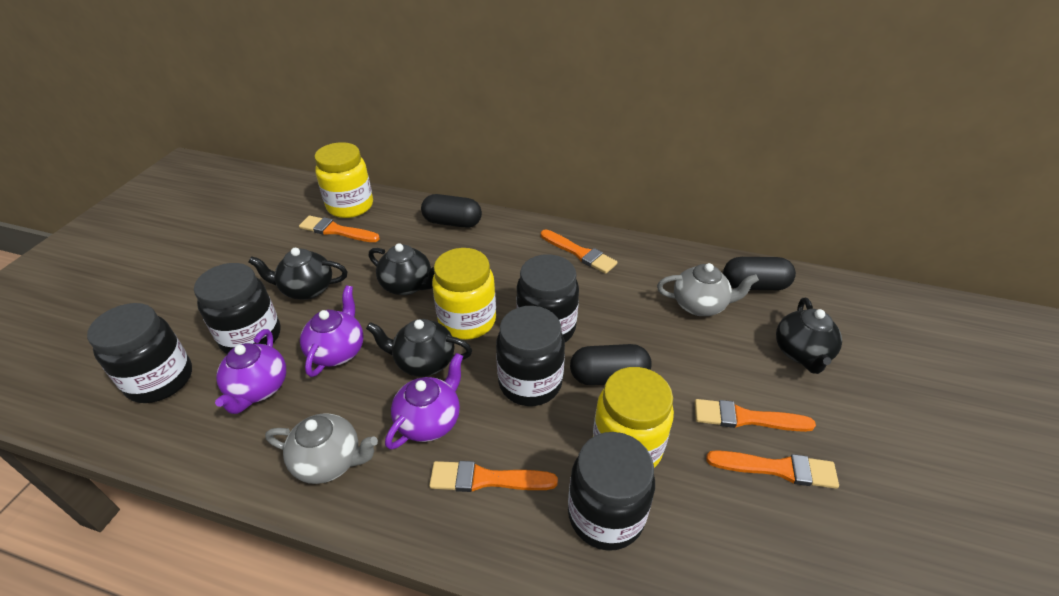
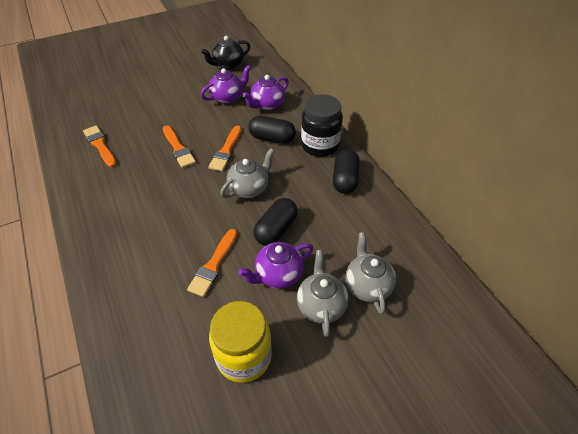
black jar: [87,303,192,403] [194,263,280,354] [496,306,565,406] [516,254,579,342] [568,432,655,551] = 5 -> [301,94,343,157] = 1
black teapot: [248,248,348,300] [366,319,472,377] [369,243,434,295] [776,298,842,374] = 4 -> [201,36,250,70] = 1
grey teapot: [265,413,378,484] [657,263,759,316] = 2 -> [220,148,275,198] [297,250,348,337] [345,232,396,314] = 3
orange brush: [299,216,380,242] [429,461,558,492] [541,230,617,274] [695,399,816,432] [706,450,839,489] = 5 -> [83,125,117,167] [163,125,196,168] [187,229,237,297] [208,125,242,171] = 4
yellow jar: [314,142,373,218] [432,248,496,340] [593,367,674,468] = 3 -> [209,301,272,383] = 1

